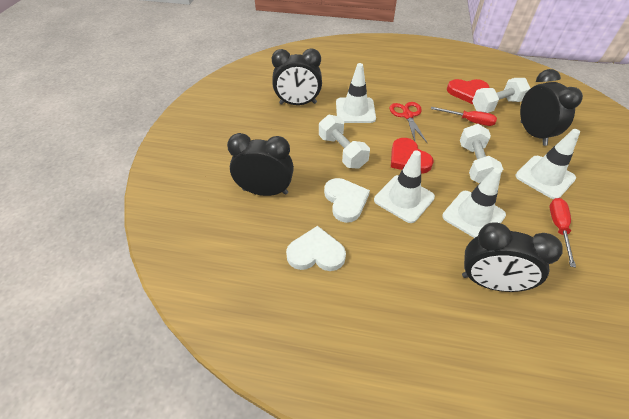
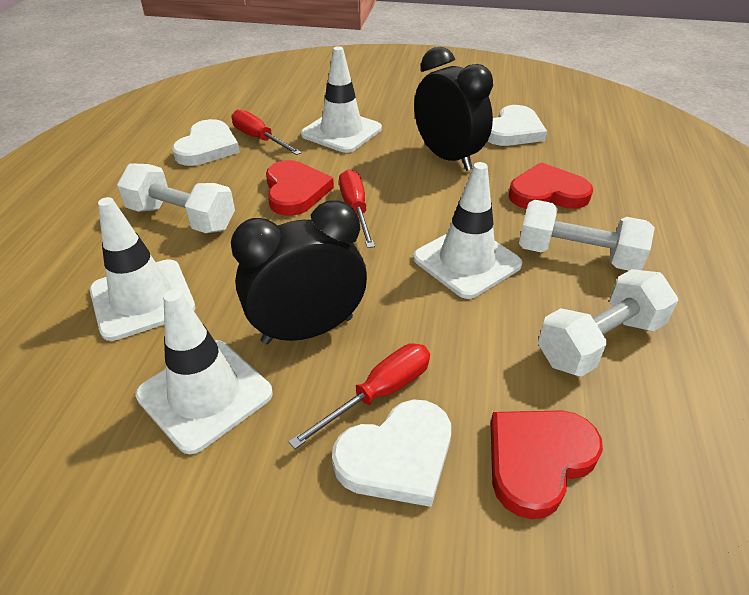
black clock: [227,133,294,196] [272,48,322,105] [462,222,563,292] [520,69,583,146] = 4 -> [231,200,367,344] [414,47,493,171] = 2
red heart: [391,138,434,174] [447,79,489,104] = 2 -> [266,160,334,216] [490,410,603,519] [509,162,593,209] = 3
red scissors: [389,102,427,142] = 1 -> none = 0
red screwdriver: [431,107,497,126] [549,198,576,268] = 2 -> [231,109,302,155] [288,343,430,449] [339,169,375,248] = 3
white heart: [286,226,346,271] [324,178,370,223] = 2 -> [172,119,240,166] [332,400,451,507] [487,105,547,146] = 3

